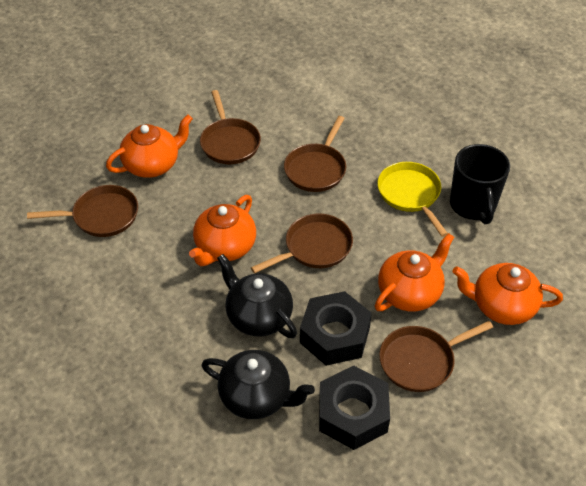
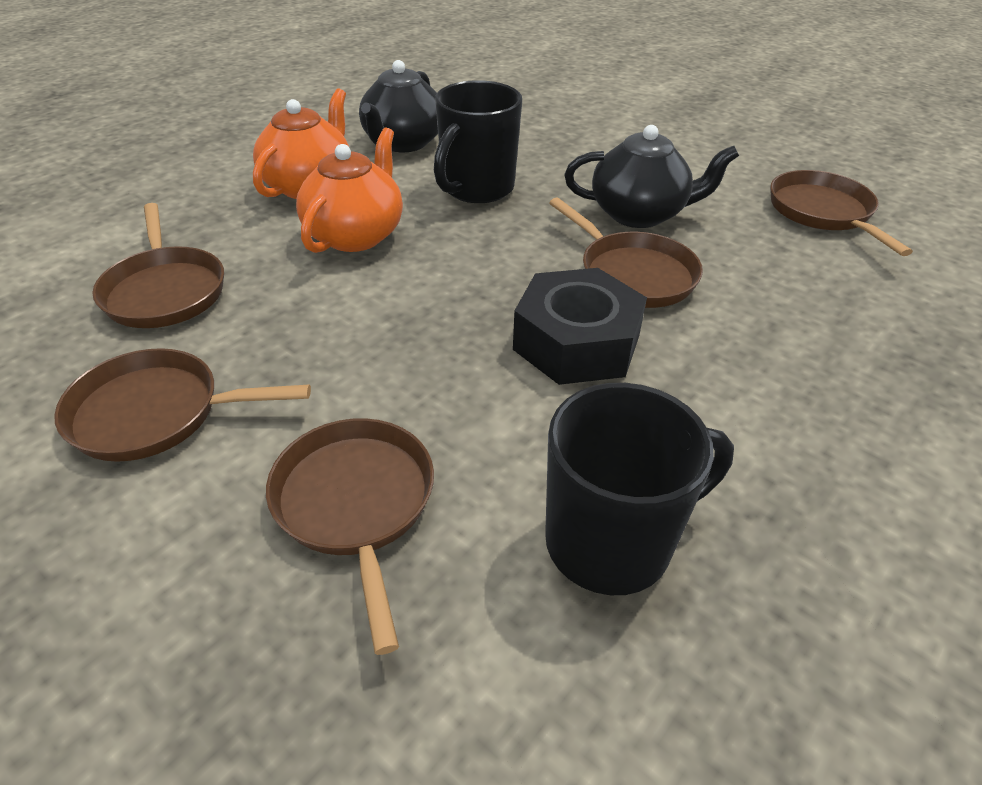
black mug: [450,144,510,224] = 1 -> [434,80,522,203] [545,383,734,595] = 2
black nut: [300,291,372,366] [319,366,390,450] = 2 -> [513,268,647,385] = 1
orange teapot: [106,115,193,178] [189,195,256,266] [375,233,454,312] [452,263,563,325] = 4 -> [253,88,349,199] [296,127,403,253] = 2
yellow pan: [378,162,448,237] = 1 -> none = 0

